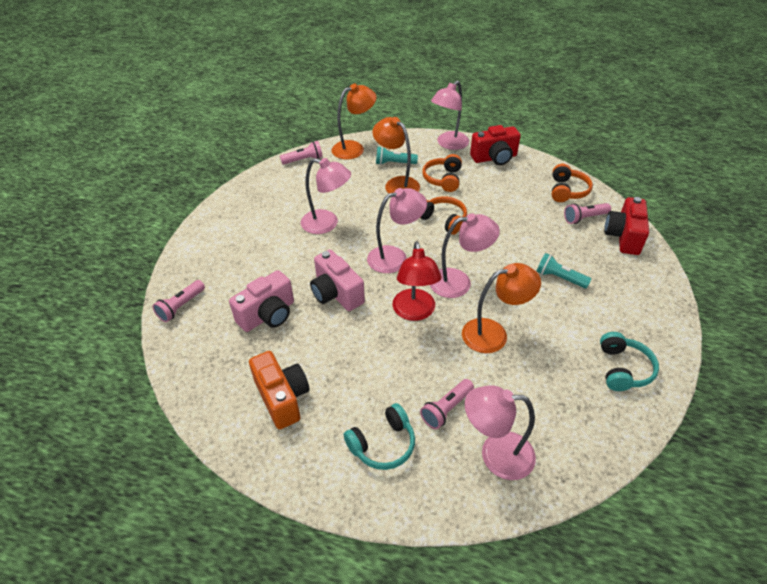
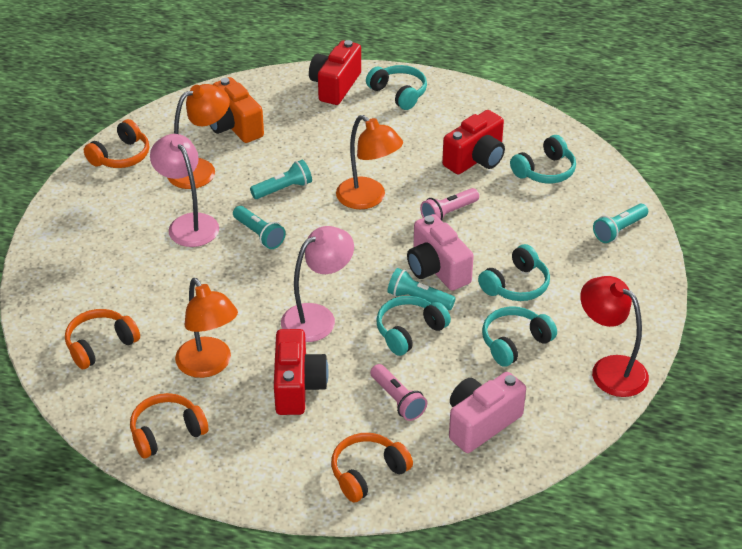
orange headphones: [420,196,467,235] [422,154,462,192] [552,164,593,202] = 3 -> [65,309,140,369] [84,119,149,168] [130,393,208,458] [331,433,413,502] = 4
pink flashlight: [152,280,205,322] [280,141,323,165] [420,379,474,429] [564,203,611,224] = 4 -> [370,364,427,421] [420,188,479,220] = 2
pink lamp: [301,158,351,234] [367,188,427,273] [430,213,500,298] [431,81,469,150] [465,386,536,480] = 5 -> [150,134,219,247] [281,226,354,342] = 2
red camera: [470,125,521,165] [604,197,649,255] = 2 -> [274,329,329,415] [309,40,361,105] [442,110,505,174] = 3
turquoise flashlight: [376,146,418,165] [536,253,591,288] = 2 -> [233,206,286,249] [250,160,312,199] [388,268,456,310] [593,203,648,243] = 4
turquoise headphones: [344,403,415,470] [600,332,659,391] = 2 -> [366,65,427,110] [376,296,451,356] [478,244,550,301] [482,307,557,367] [510,135,576,183] = 5

